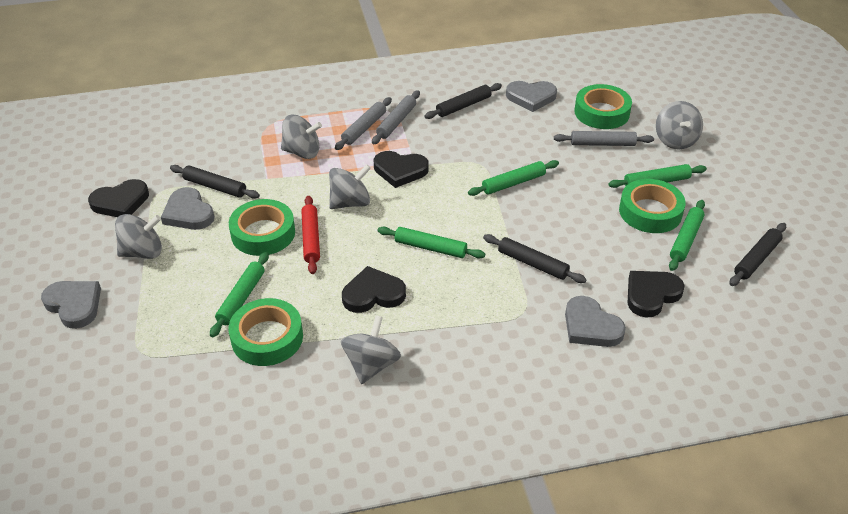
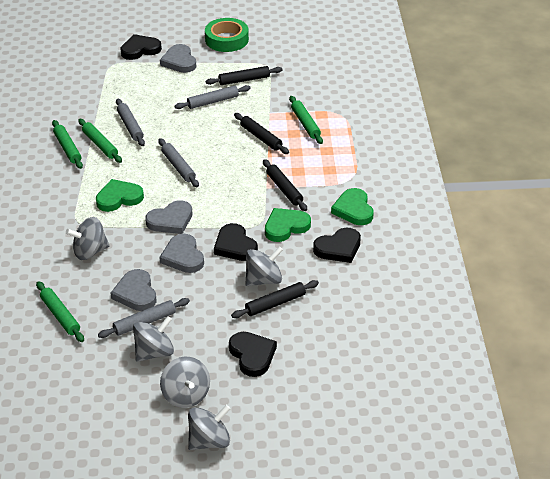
green heart: none = 0 -> [96,179,144,212] [265,208,311,242] [331,188,374,225] = 3
green rolling pin: [210,252,269,337] [378,227,485,259] [468,160,559,196] [608,164,707,188] [669,200,705,271] = 5 -> [36,281,84,342] [52,120,83,169] [78,119,122,163] [289,96,323,144] = 4
green tape: [228,298,303,366] [229,199,295,256] [574,84,632,129] [619,179,686,233] = 4 -> [205,18,249,52] = 1
grey rolling pin: [335,97,392,150] [372,90,420,144] [554,131,654,146] = 3 -> [98,298,190,338] [116,99,145,146] [158,138,199,187] [174,85,251,109] = 4
red rolling pin: [301,196,320,274] = 1 -> none = 0

